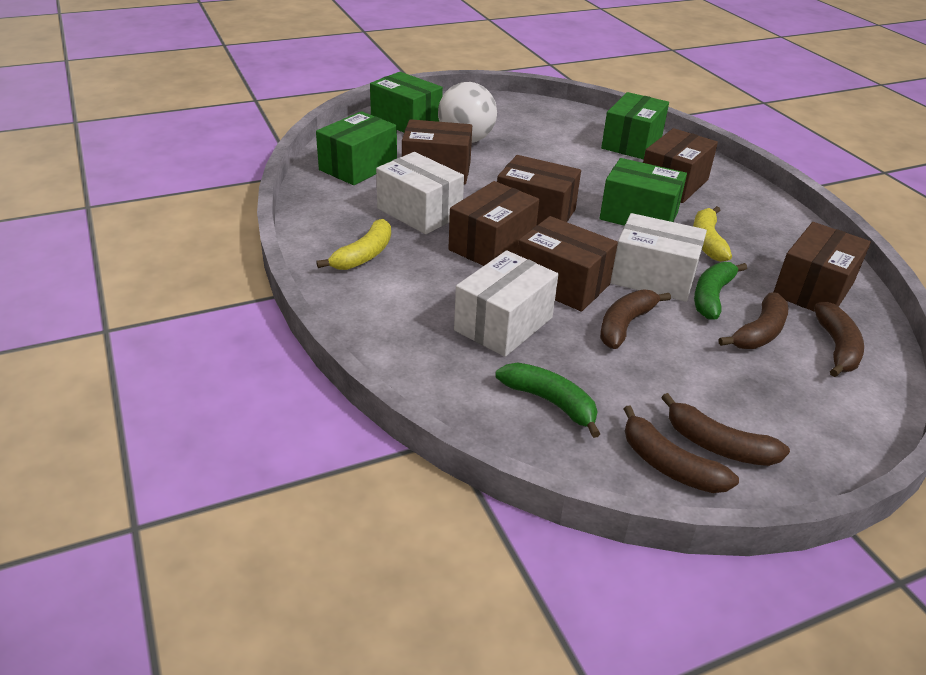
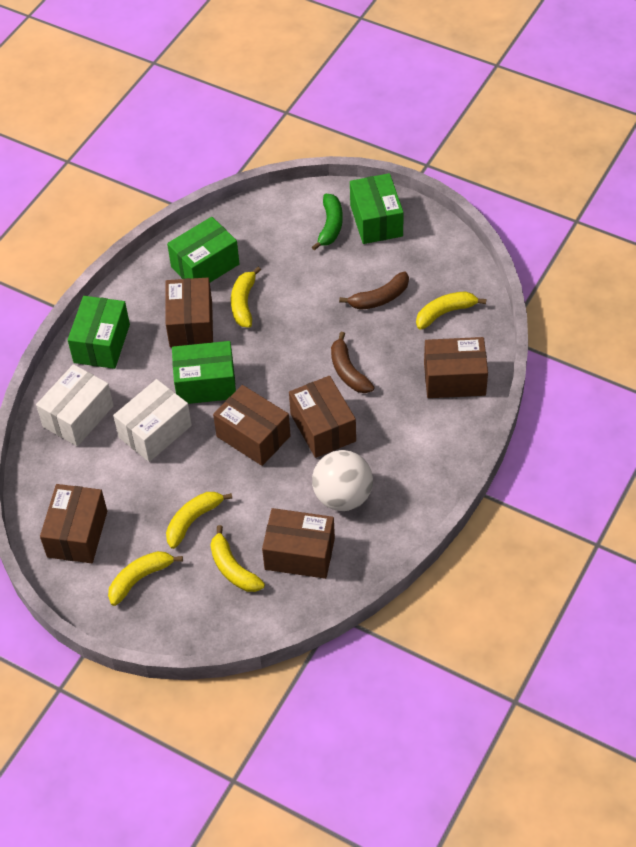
brown banana: [600,289,671,349] [624,406,739,493] [661,393,790,466] [719,293,788,349] [814,302,864,377] = 5 -> [331,332,375,393] [339,272,409,310] = 2
green banana: [496,363,600,438] [694,262,747,320] = 2 -> [312,194,343,251] = 1
white box: [376,152,464,234] [454,250,559,357] [610,213,707,302] = 3 -> [36,364,114,446] [113,379,192,462] = 2
yellow banana: [316,219,391,270] [693,206,732,262] = 2 -> [108,551,183,606] [166,492,232,549] [210,525,265,592] [231,267,261,328] [416,291,486,330] = 5

